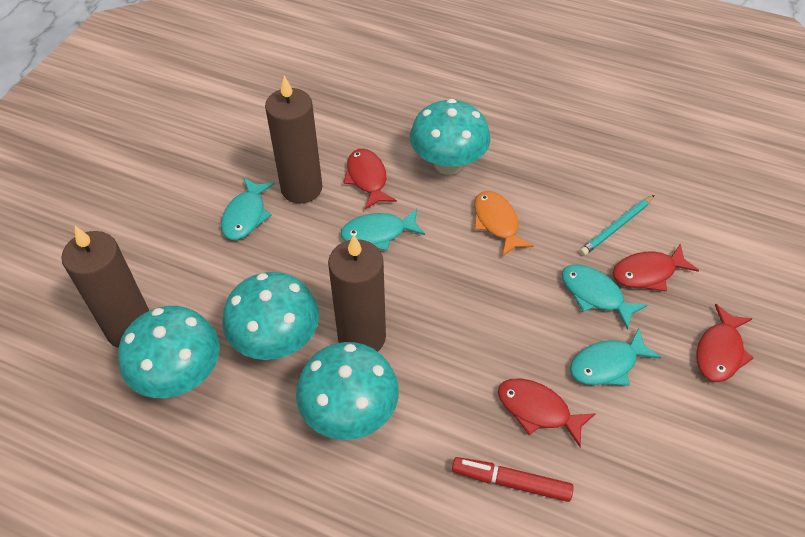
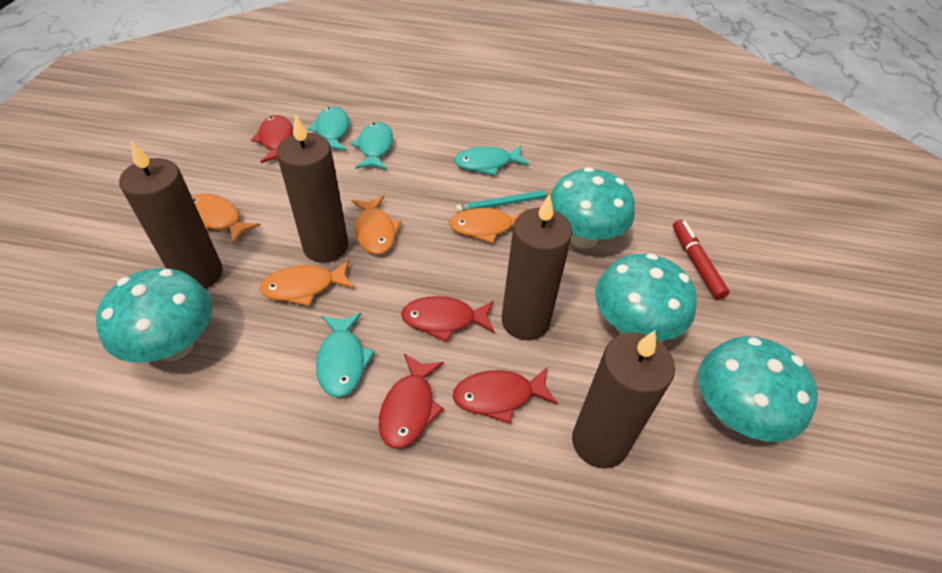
brown candle: [61,226,149,348] [265,76,322,203] [328,234,386,352] = 3 -> [119,141,223,289] [277,114,348,263] [502,194,573,340] [572,330,675,469] = 4
orange fish: [474,191,534,257] = 1 -> [192,193,261,245] [260,260,354,306] [351,195,402,255] [449,208,527,243] = 4

